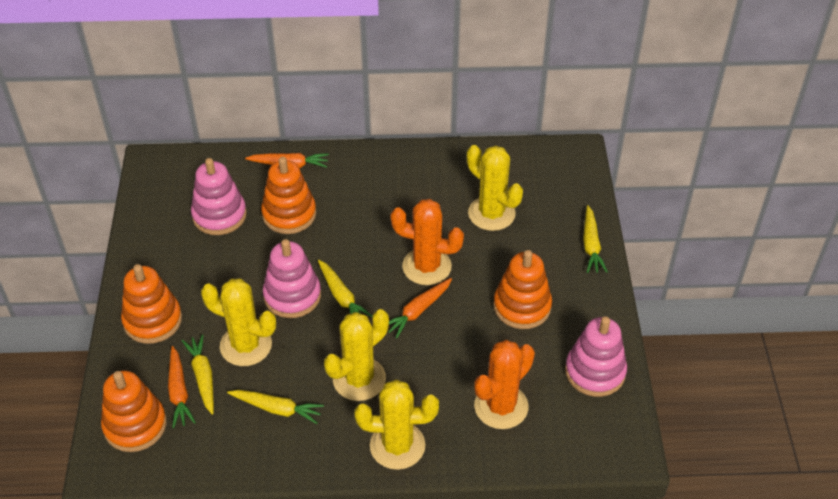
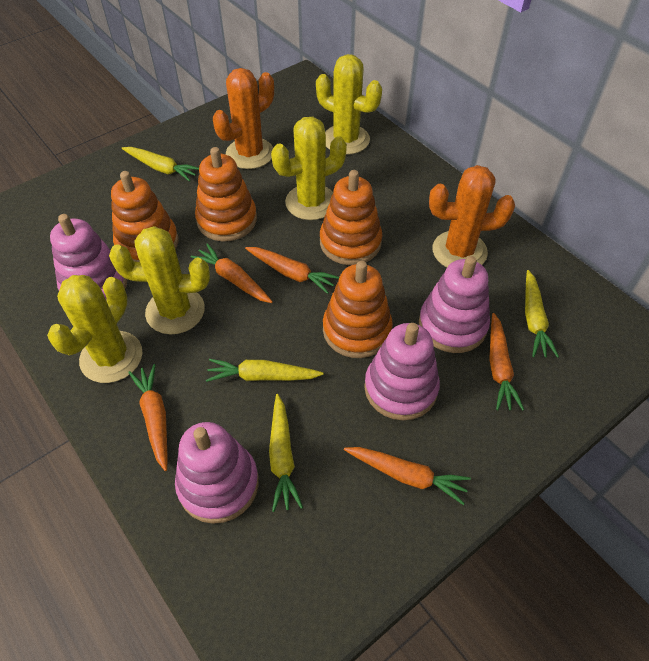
orange carrot: [168,346,196,428] [245,153,329,168] [389,278,452,338] = 3 -> [128,364,168,471] [191,243,273,303] [245,247,339,294] [344,447,471,505] [489,313,524,411] = 5
pink stacking toy: [191,158,247,235] [263,239,321,318] [565,316,627,397] = 3 -> [50,214,127,301] [175,422,259,524] [364,323,440,421] [419,256,490,353] = 4

